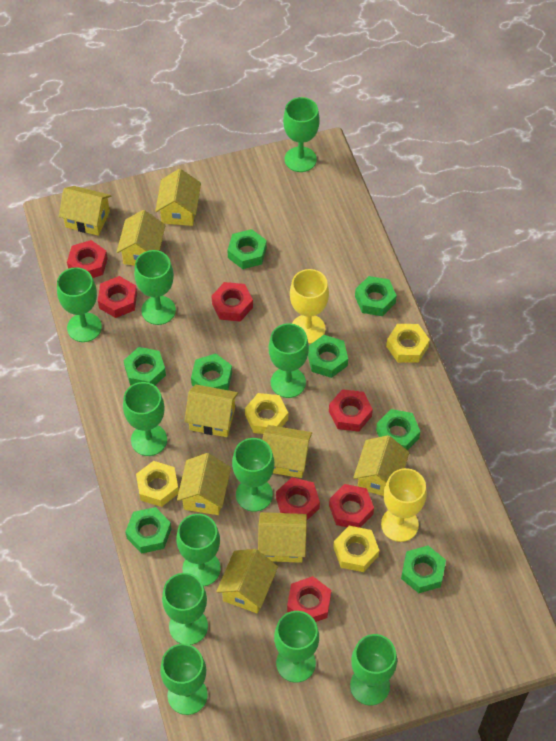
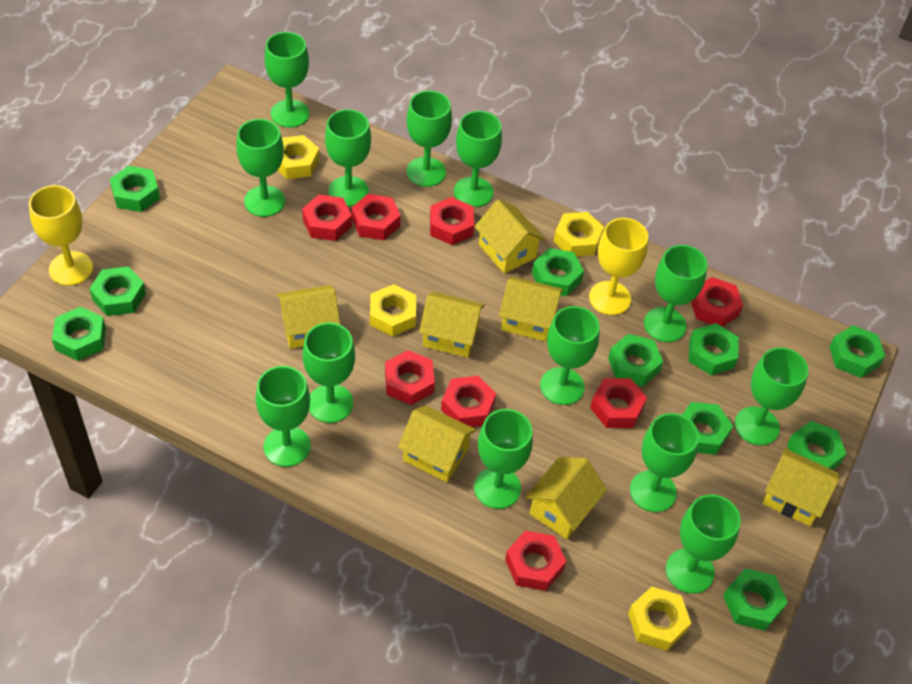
green goblet: [57,267,102,342] [123,382,167,456] [134,250,176,325] [160,644,208,715] [162,573,208,645] [176,514,221,586] [232,438,274,512] [269,323,309,398] [274,611,319,682] [283,97,320,172] [350,634,397,705] = 11 -> [236,119,285,217] [256,366,311,467] [265,32,309,128] [303,323,355,423] [325,109,371,206] [406,90,452,187] [454,111,502,207] [474,409,533,509] [540,306,600,405] [630,413,699,512] [644,245,707,342] [666,494,741,594] [735,347,808,446] = 13
green nut: [124,347,166,385] [125,507,172,554] [191,354,232,390] [227,229,267,269] [308,335,348,378] [355,276,397,316] [376,409,420,450] [401,546,446,593] = 8 -> [52,307,106,361] [90,266,146,316] [110,166,160,212] [532,248,584,296] [608,334,663,387] [682,402,733,455] [689,323,739,375] [723,568,788,631] [787,421,846,470] [829,325,885,378] = 10
red nut: [67,240,108,278] [98,276,137,318] [211,282,253,322] [276,477,320,520] [287,576,331,622] [329,389,373,432] [329,484,374,528] = 7 -> [302,195,352,241] [351,194,401,240] [385,350,435,405] [430,197,474,245] [441,376,496,427] [505,530,566,591] [590,378,647,428] [691,277,743,327] = 8
yellow house: [59,186,112,236] [117,210,166,266] [155,169,201,226] [177,453,231,515] [184,384,238,437] [216,549,278,613] [258,512,307,563] [262,425,312,478] [353,435,409,496] = 9 -> [277,285,341,349] [398,405,476,482] [419,292,485,358] [474,200,546,274] [499,276,563,342] [526,457,607,539] [763,448,839,526] = 7

